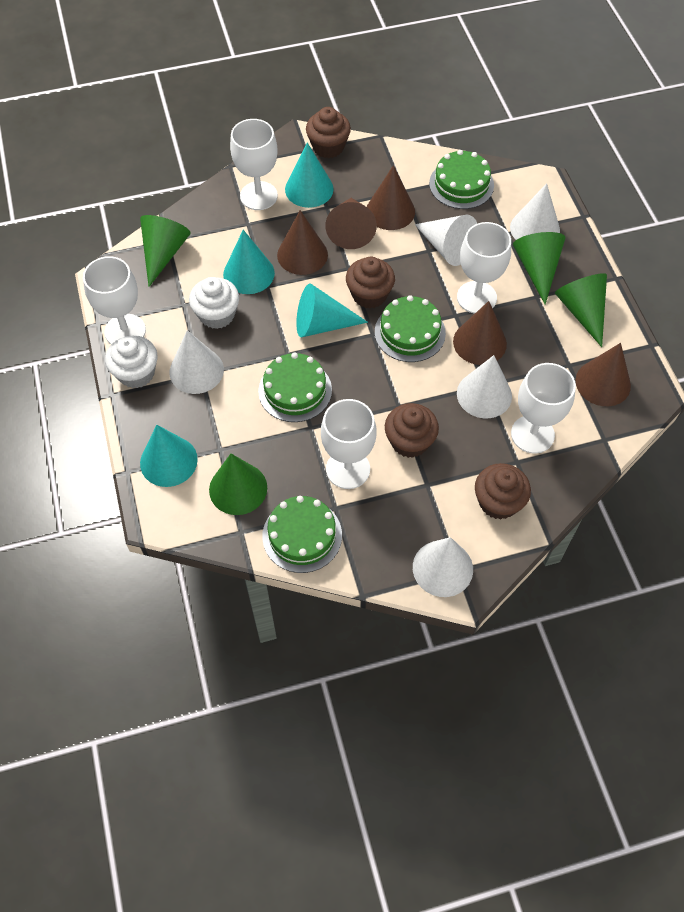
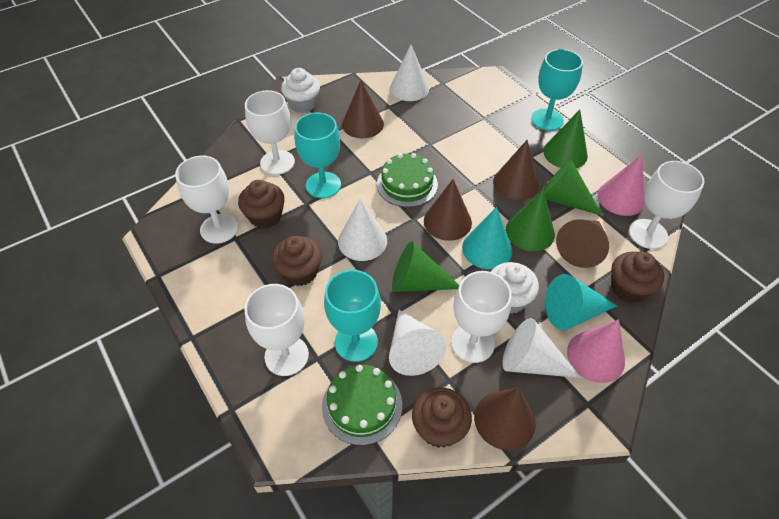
green cake: [258,352,332,422] [262,496,342,573] [375,295,446,362] [429,150,494,209] = 4 -> [322,365,402,445] [377,153,438,207] = 2
pink cone: none = 0 -> [567,319,625,383] [597,155,645,216] = 2
turquoise cone: [140,425,198,487] [223,230,275,294] [285,142,334,208] [296,284,368,337] = 4 -> [462,207,512,269] [545,274,617,330] = 2
turquoise goblet: none = 0 -> [295,113,341,198] [324,270,381,362] [531,49,583,131] = 3
white cone: [169,330,224,394] [413,537,473,597] [415,215,477,266] [457,355,512,418] [510,183,560,240] = 5 -> [338,199,387,261] [389,310,446,376] [390,45,429,101] [502,318,581,378] = 4

